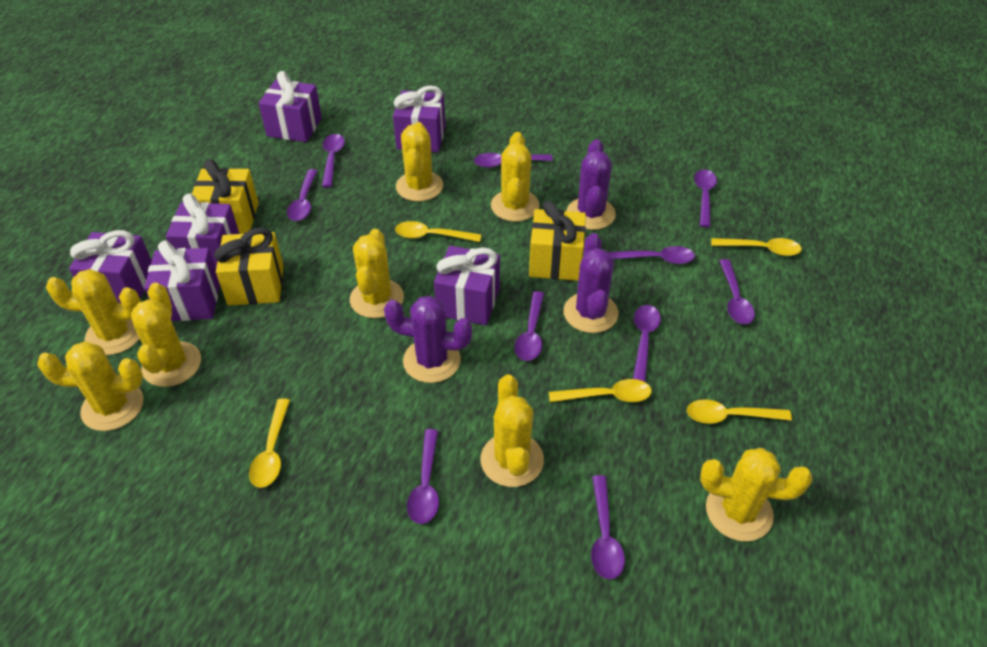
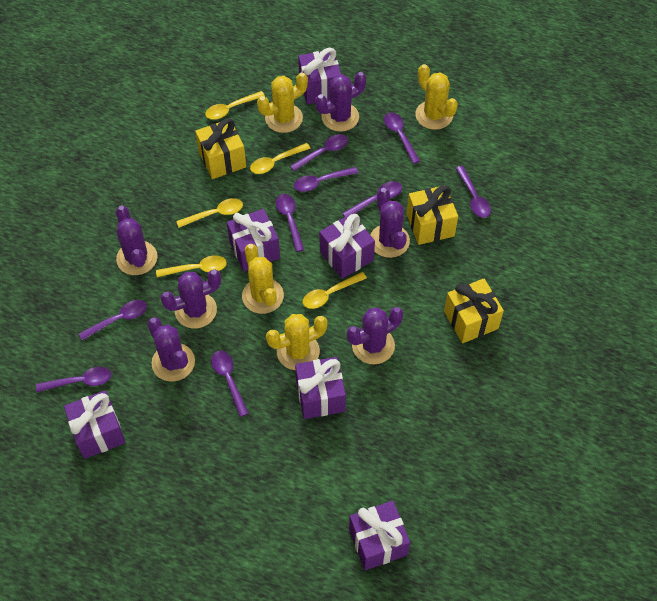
purple cactus: [384,296,472,383] [563,233,618,333] [567,139,616,230] = 3 -> [116,205,158,275] [148,318,195,382] [161,270,221,329] [315,72,366,132] [347,307,403,364] [370,188,410,258] = 6
purple spoon: [287,169,317,221] [322,134,345,188] [407,429,439,524] [474,153,553,168] [514,291,544,361] [591,475,625,580] [608,246,695,264] [633,305,661,382] [694,169,717,228] [719,259,755,324] = 10 -> [36,367,111,392] [79,300,147,341] [211,351,249,417] [276,194,304,252] [290,134,348,171] [294,167,358,192] [342,181,402,217] [384,112,420,164] [456,166,491,218] = 9
yellow cactus: [37,341,143,431] [46,269,141,355] [131,283,201,387] [350,229,404,318] [396,122,443,202] [481,374,544,487] [491,132,540,222] [700,448,812,541] = 8 -> [242,244,284,314] [257,73,308,133] [266,314,328,370] [415,64,458,130] = 4

